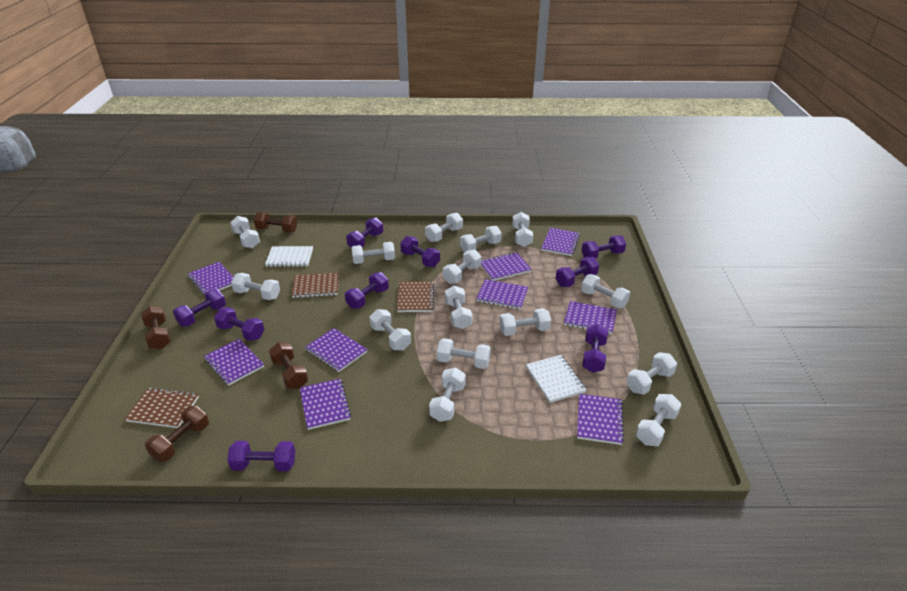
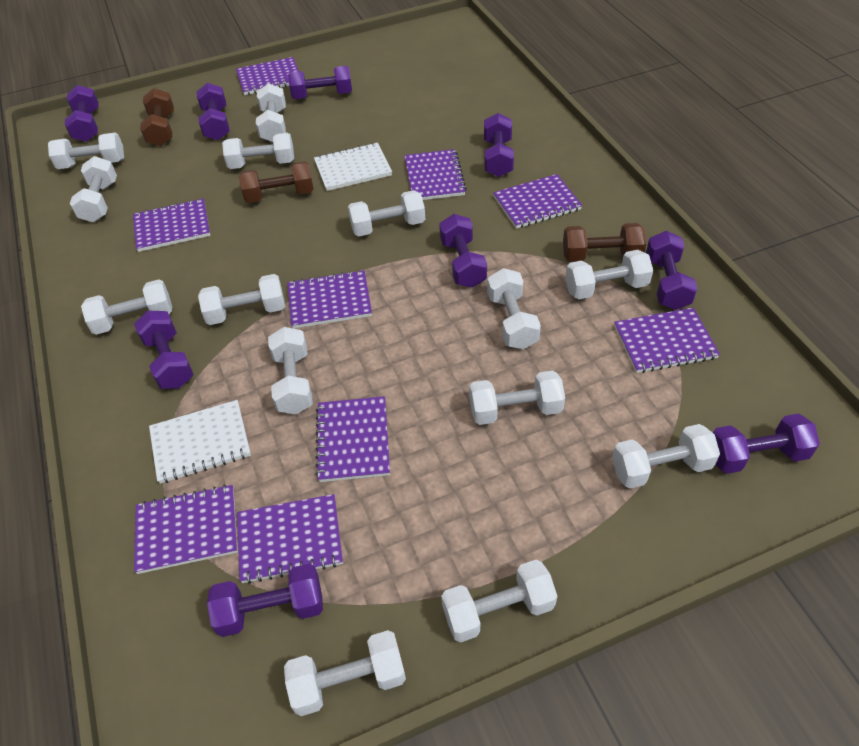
brown dumbbell: [141,306,171,349] [145,406,209,462] [254,212,297,233] [269,342,308,389] = 4 -> [140,88,174,146] [239,161,314,203] [563,223,646,262] = 3
brown notebook: [125,387,199,428] [291,272,339,298] [397,282,434,312] = 3 -> none = 0
white dumbbell: [230,216,260,248] [231,273,280,300] [351,242,395,264] [369,309,411,350] [425,213,463,242] [429,367,466,422] [437,338,491,369] [443,249,482,284] [445,286,472,329] [460,226,502,252] [499,308,551,336] [512,212,533,247] [581,274,630,308] [626,352,677,395] [636,394,681,446] = 15 -> [48,133,124,169] [70,156,117,222] [81,279,172,335] [198,274,285,325] [222,133,294,169] [256,83,286,142] [268,327,313,414] [284,630,406,716] [348,190,425,236] [441,560,557,642] [469,371,565,425] [487,268,541,349] [565,250,653,299] [612,424,720,489] = 14

